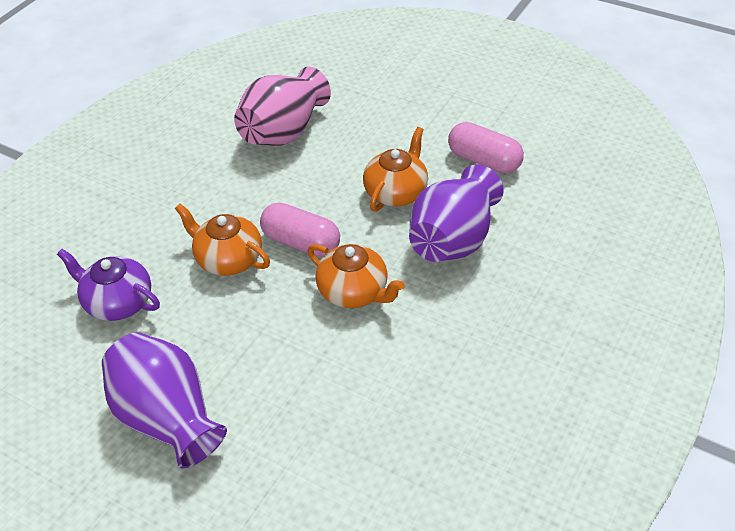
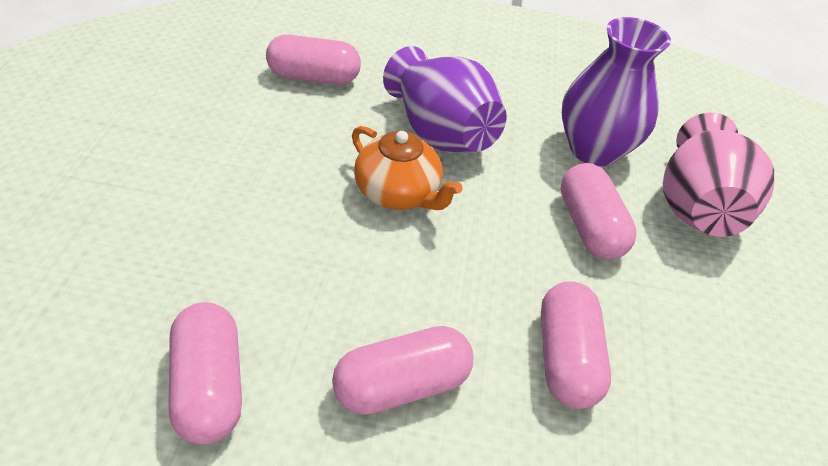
orange teapot: [175,204,270,276] [308,244,405,308] [363,127,428,212] = 3 -> [352,126,463,210] = 1
pink capsule: [260,202,340,257] [448,122,524,174] = 2 -> [168,302,242,444] [266,35,361,85] [332,326,473,415] [541,281,611,409] [561,163,637,260] = 5
purple teapot: [57,249,160,321] = 1 -> none = 0

